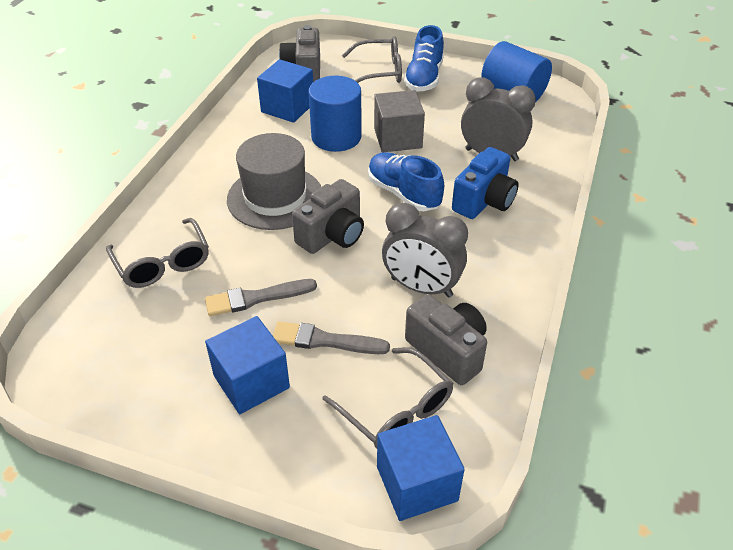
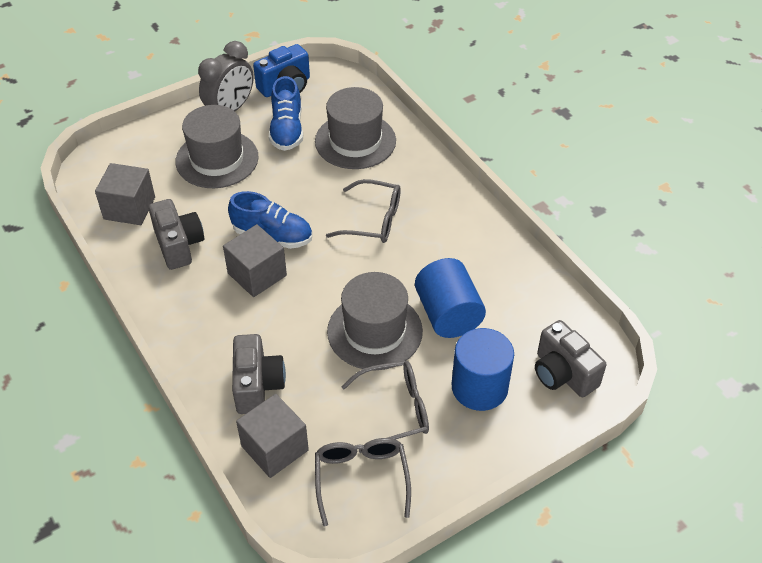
blue cube: [205,316,290,414] [257,59,313,123] [377,415,465,521] = 3 -> none = 0
grey brush: [205,279,317,316] [273,321,390,354] = 2 -> none = 0
grey clock: [382,203,468,298] [461,77,536,161] = 2 -> [198,41,254,111] = 1
grey cube: [374,90,425,152] = 1 -> [95,163,155,225] [223,224,287,297] [236,394,309,478] = 3
grey hat: [227,133,321,230] = 1 -> [176,105,259,188] [315,87,396,169] [327,272,423,370] = 3

